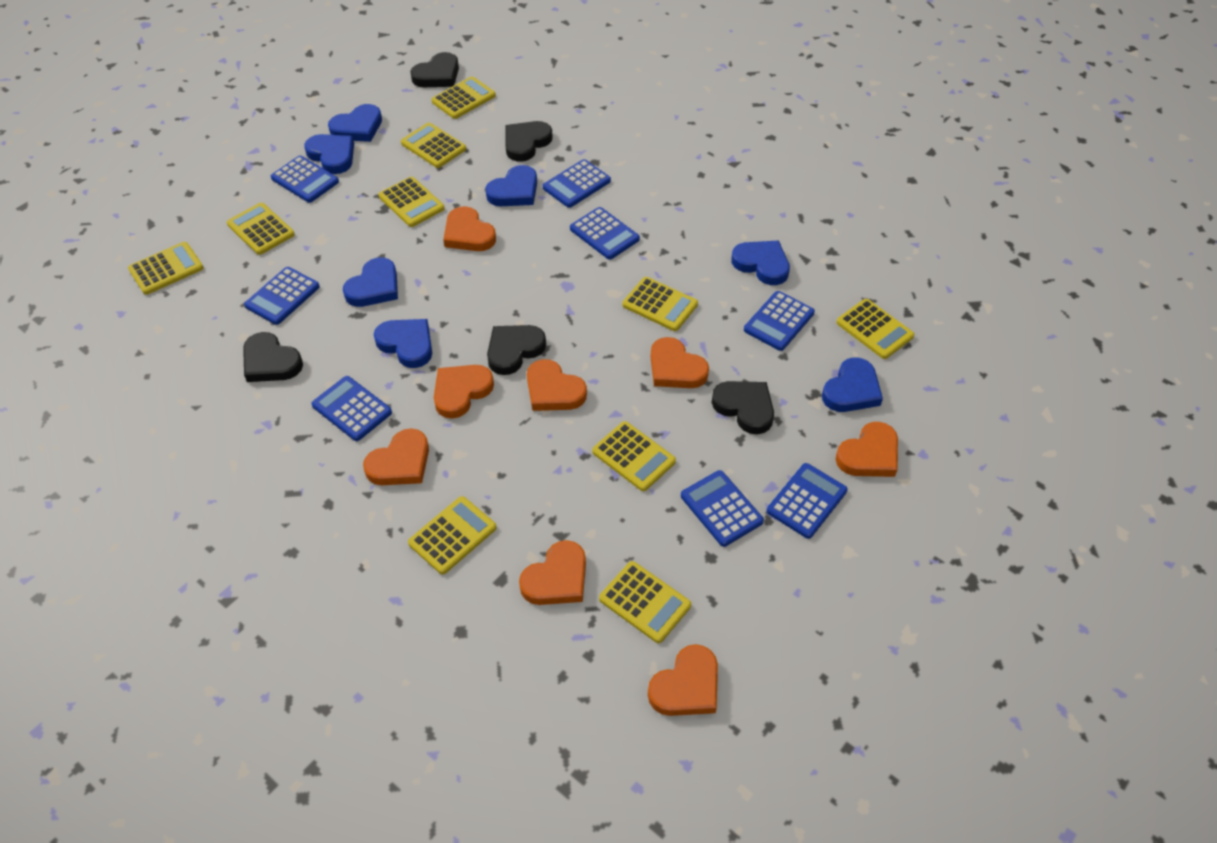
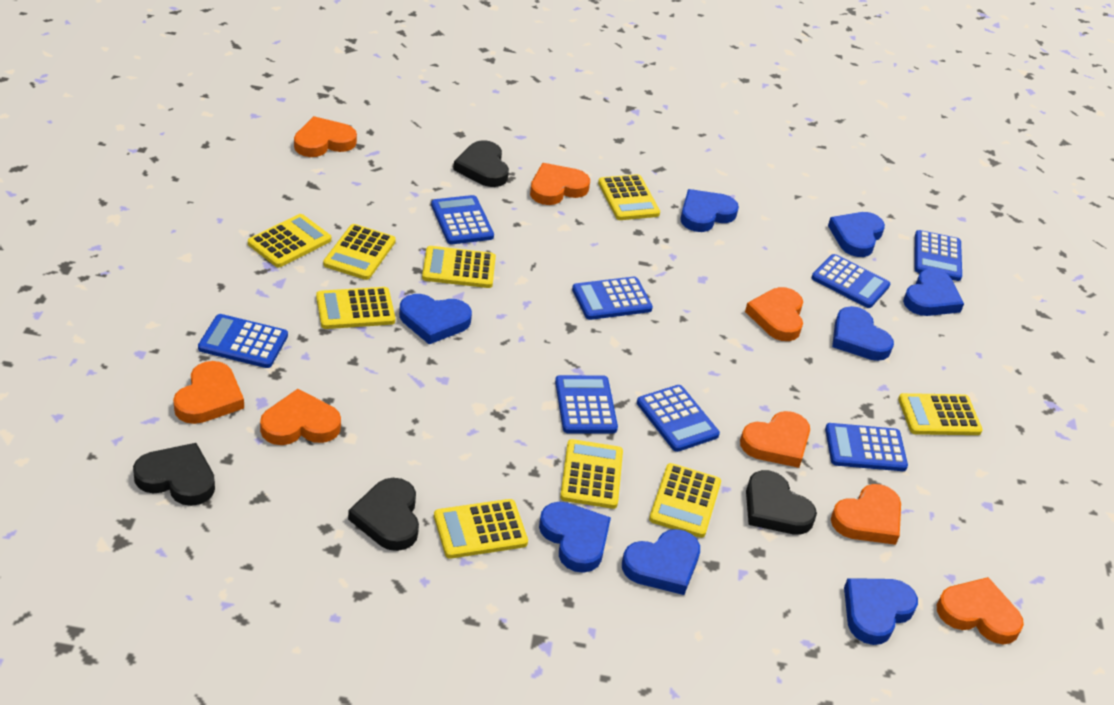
black heart: [243,332,303,382] [410,52,459,87] [487,325,546,375] [505,121,553,162] [712,381,774,434] = 5 -> [133,443,215,506] [348,478,419,551] [453,140,509,187] [746,470,817,535] = 4
blue heart: [304,134,354,174] [328,104,382,142] [343,258,398,307] [374,319,432,368] [485,165,537,206] [731,241,790,285] [822,357,883,412] = 7 -> [399,294,472,344] [539,502,611,573] [622,529,700,595] [680,189,739,232] [828,212,885,257] [832,306,894,361] [844,578,918,645] [903,269,964,316] = 8
yellow calculator: [128,242,204,295] [227,203,295,255] [379,177,445,227] [401,122,466,168] [408,496,496,574] [431,76,496,119] [592,421,676,491] [599,561,691,643] [623,277,698,331] [836,299,914,359] = 10 -> [248,214,331,267] [316,287,395,329] [323,224,396,280] [422,246,496,288] [434,499,528,559] [560,439,623,509] [598,174,660,220] [649,463,721,538] [898,393,983,435] = 9

